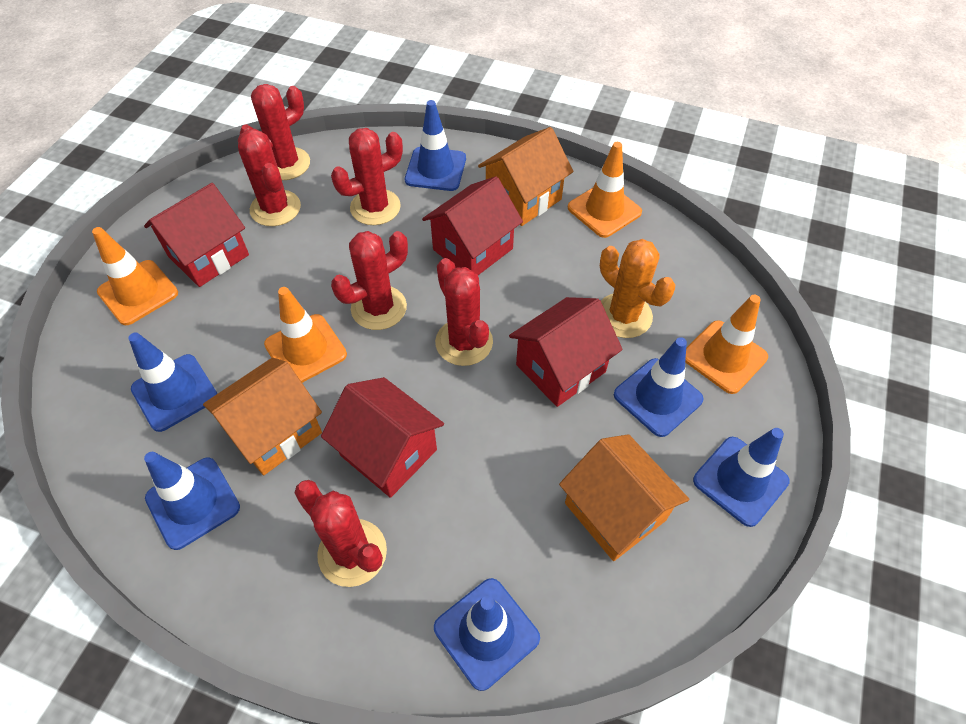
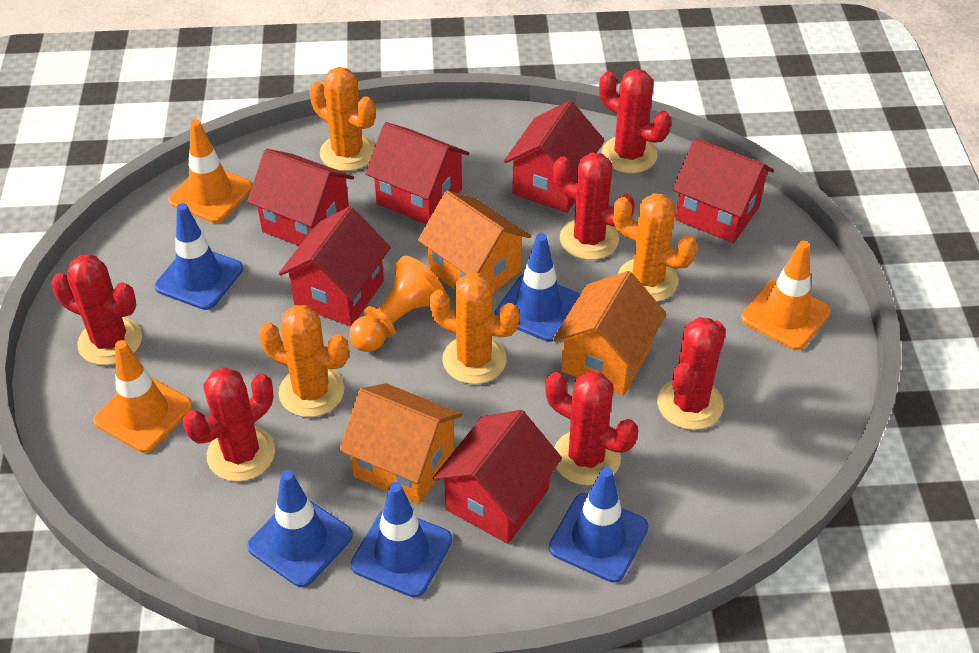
blue traffic cone: [128,332,217,432] [144,452,240,550] [405,100,466,191] [434,578,540,691] [614,337,704,437] [693,428,790,527] = 6 -> [155,203,243,310] [247,470,353,587] [351,482,452,598] [495,233,580,342] [549,467,648,583] = 5
orange cactus: [600,239,675,338] = 1 -> [259,305,349,417] [309,67,375,171] [429,273,520,384] [613,193,698,302] = 4
orange pawn: none = 0 -> [349,256,445,352] = 1
orange traffic cone: [92,227,178,325] [264,287,347,383] [568,142,642,238] [685,295,768,394] = 4 -> [93,340,193,453] [168,120,252,223] [741,241,831,350] = 3
red house: [144,183,249,287] [321,377,444,498] [422,176,523,275] [509,297,623,407] = 4 -> [247,149,354,246] [279,207,391,326] [365,122,469,224] [433,410,562,544] [504,101,605,213] [672,138,774,243] = 6

